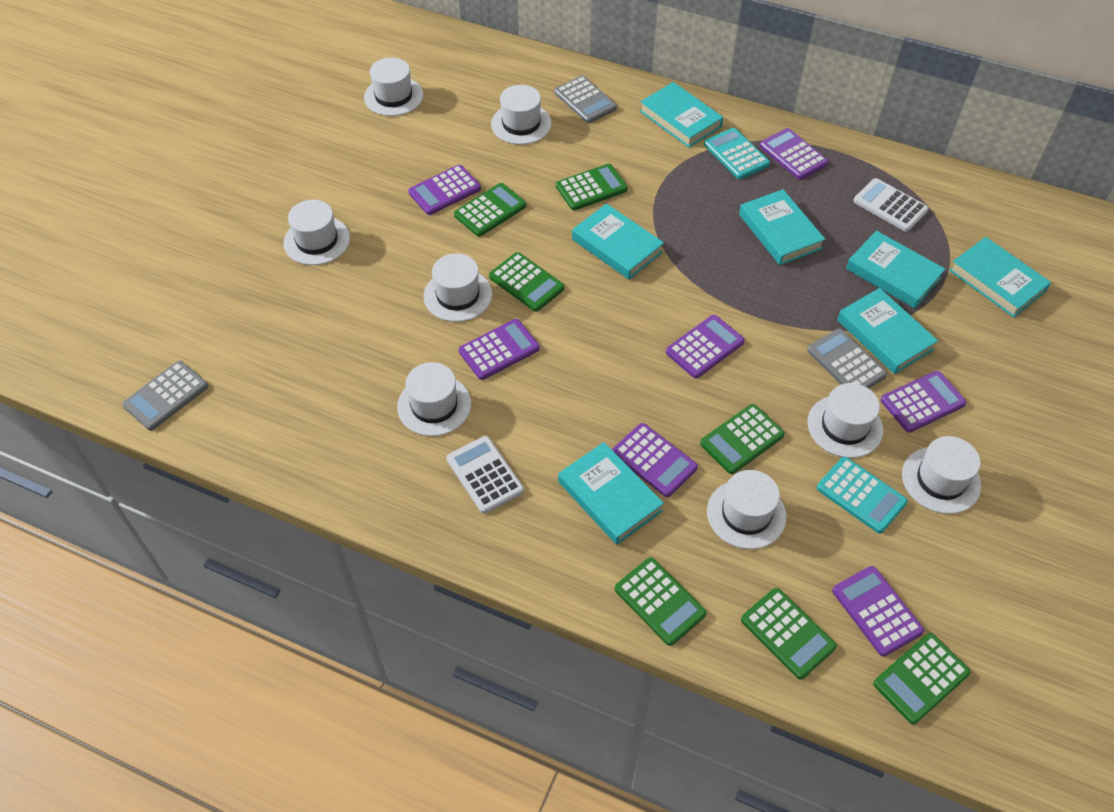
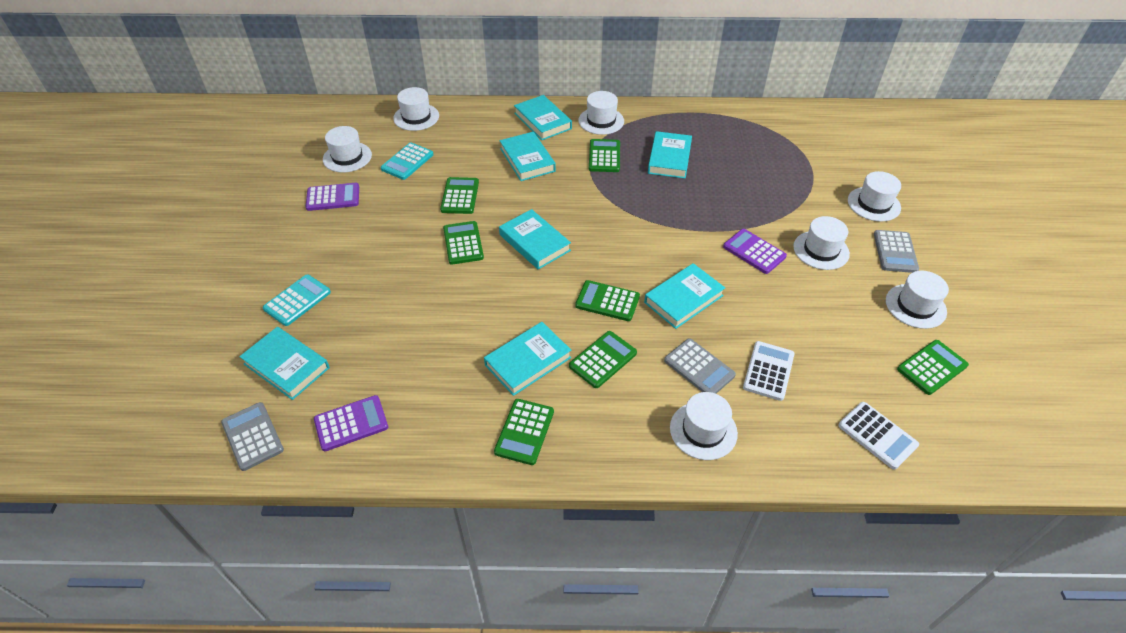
purple calculator: [408,165,481,215] [459,319,540,380] [612,423,698,497] [666,315,745,378] [760,128,829,180] [832,566,924,657] [881,371,967,433] = 7 -> [305,183,359,211] [314,395,388,451] [723,229,787,274] = 3
white hat: [283,200,350,265] [364,57,423,116] [397,362,471,436] [424,253,492,322] [491,85,552,145] [707,470,786,549] [807,383,883,458] [902,436,981,514] = 8 -> [323,126,372,173] [393,87,439,131] [579,91,624,135] [670,392,738,460] [793,216,850,270] [848,171,901,222] [886,271,949,329] = 7

